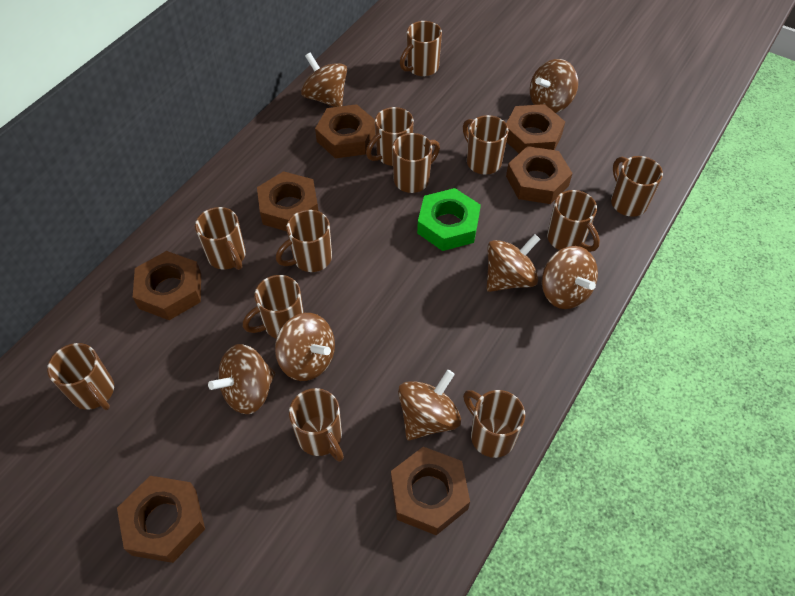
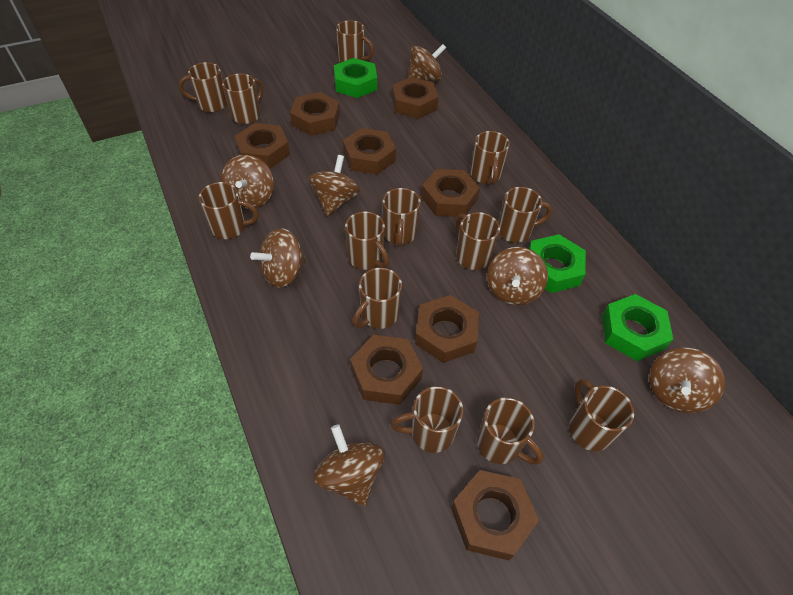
brown mug: [47,343,114,410] [195,207,246,270] [243,275,304,338] [276,210,332,272] [289,388,344,462] [366,107,414,166] [392,133,440,193] [400,21,442,76] [463,115,508,175] [463,390,525,458] [547,190,600,252] [611,156,663,217] = 12 -> [179,62,227,113] [199,182,259,239] [222,74,263,124] [336,20,374,63] [345,211,389,270] [353,268,402,329] [382,188,421,247] [391,386,463,453] [456,212,500,270] [470,131,510,185] [477,397,543,465] [499,187,552,243] [569,379,634,451] = 13
brown nut: [117,476,205,563] [133,251,201,320] [257,171,318,231] [315,104,376,158] [391,447,470,535] [506,104,565,153] [506,146,573,204] = 7 -> [235,123,290,169] [290,92,340,136] [343,128,396,174] [350,335,423,405] [392,77,439,119] [415,295,479,363] [421,169,480,217] [451,470,539,560] = 8
green nut: [417,188,481,251] = 1 -> [334,58,377,98] [529,234,586,293] [602,294,673,361] = 3

